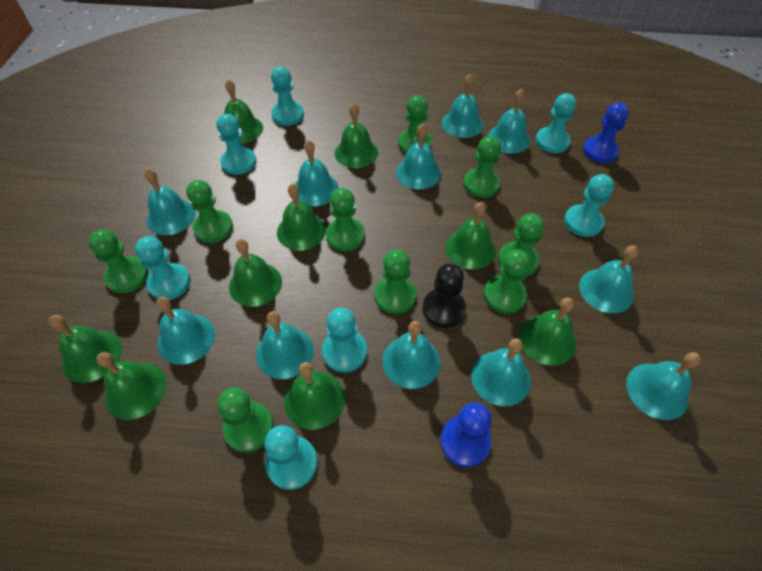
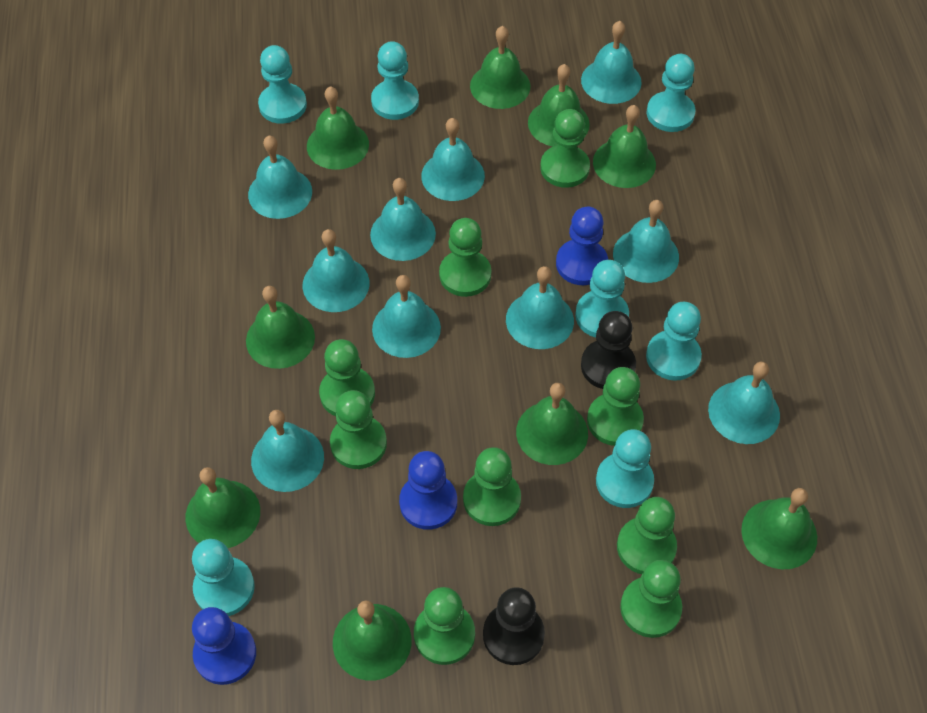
black pawn: [423,263,466,328] = 1 -> [483,587,545,665] [581,311,636,389] = 2
blue pawn: [440,402,492,467] [583,102,629,163] = 2 -> [192,607,256,685] [399,451,457,530] [556,207,608,285] = 3
turquoise bell: [144,168,196,235] [156,297,215,365] [256,311,314,379] [295,140,339,206] [382,321,441,389] [396,123,441,189] [442,74,483,138] [471,338,531,406] [488,89,530,154] [579,246,638,313] [626,352,701,420] = 11 -> [248,136,312,219] [251,410,324,492] [303,229,369,312] [370,178,436,261] [372,275,441,358] [421,118,485,201] [506,266,574,349] [581,21,642,104] [613,200,679,283] [708,362,780,444] = 10

